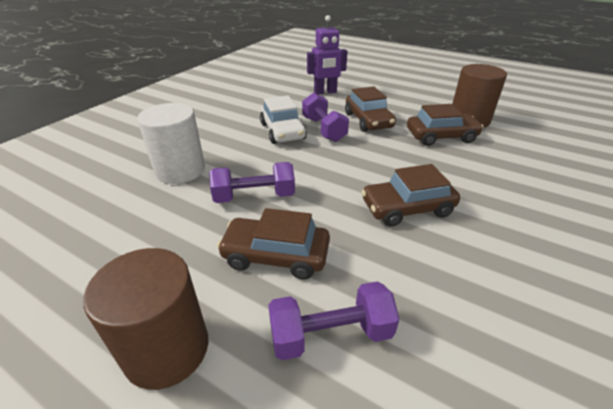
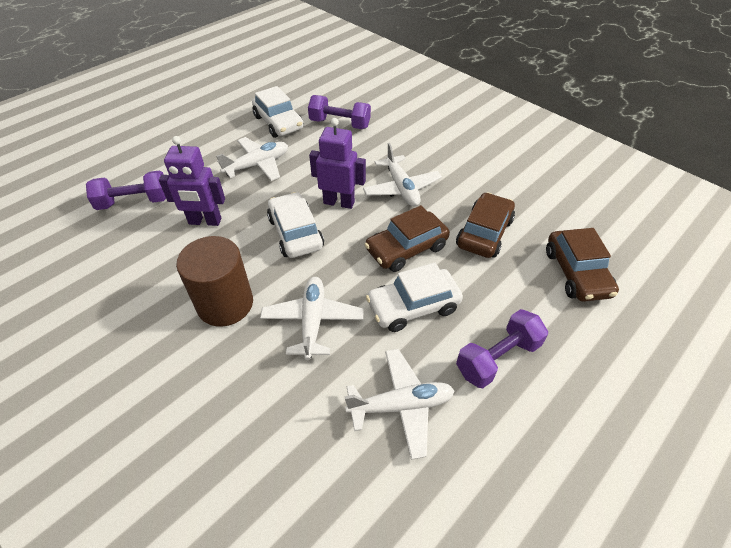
brown car: [217,208,330,279] [345,86,396,132] [361,164,460,227] [407,104,483,146] = 4 -> [364,205,450,272] [456,192,515,258] [546,228,619,302] = 3
brown cylinder: [83,248,208,390] [452,64,507,128] = 2 -> [176,236,253,327] = 1
purple robot: [307,15,347,95] = 1 -> [159,136,225,226] [309,118,366,209] = 2
white car: [260,95,307,144] = 1 -> [252,86,304,138] [267,192,324,258] [366,263,463,332] = 3
white cylinder: [138,103,205,184] = 1 -> none = 0
white plane: none = 0 -> [216,137,288,181] [260,277,363,360] [344,349,455,460] [363,143,442,207] = 4

